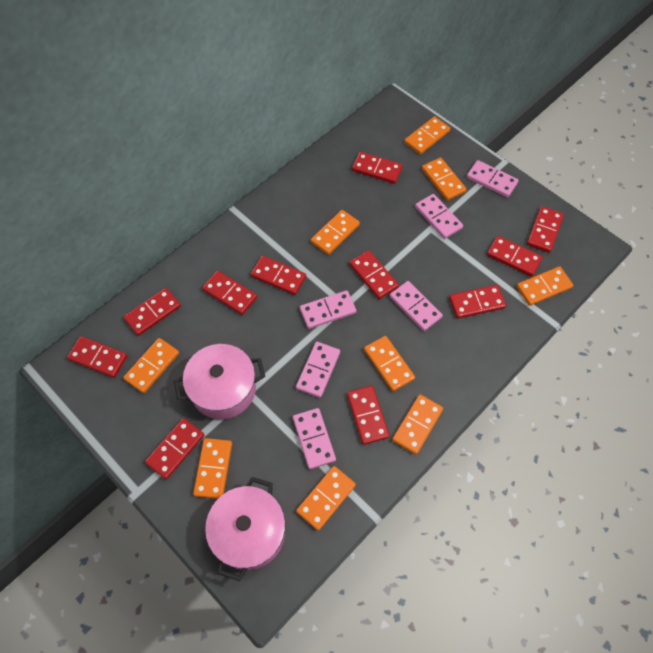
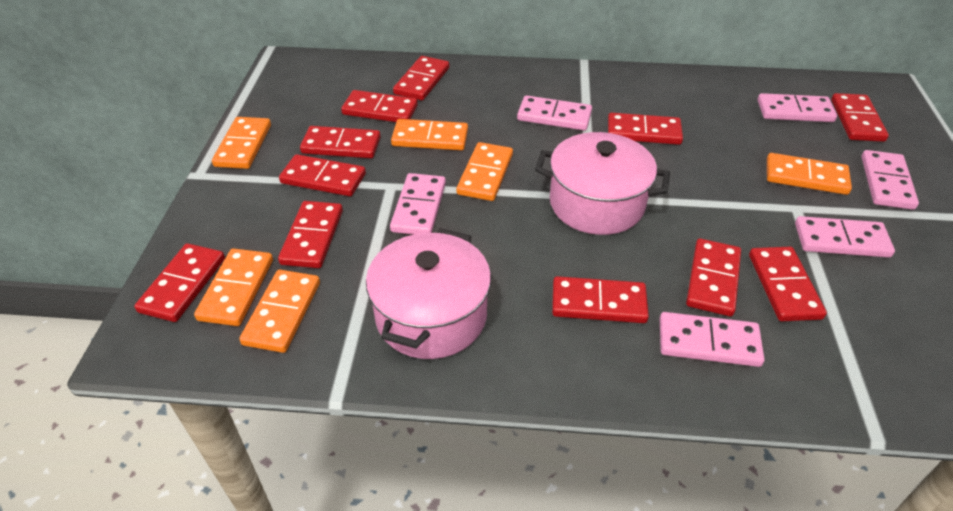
orange domino: [123,338,179,393] [193,438,232,499] [296,466,356,531] [311,210,360,255] [364,336,415,392] [392,394,443,455] [404,116,450,155] [422,157,467,201] [516,266,573,306] = 9 -> [194,248,273,326] [212,117,271,169] [239,270,320,353] [391,119,468,150] [456,142,513,201] [767,153,852,195] = 6

